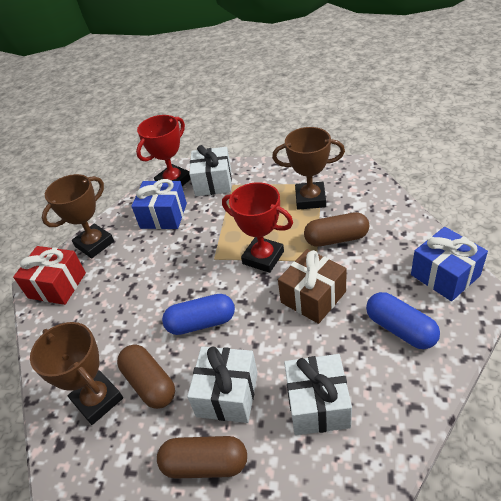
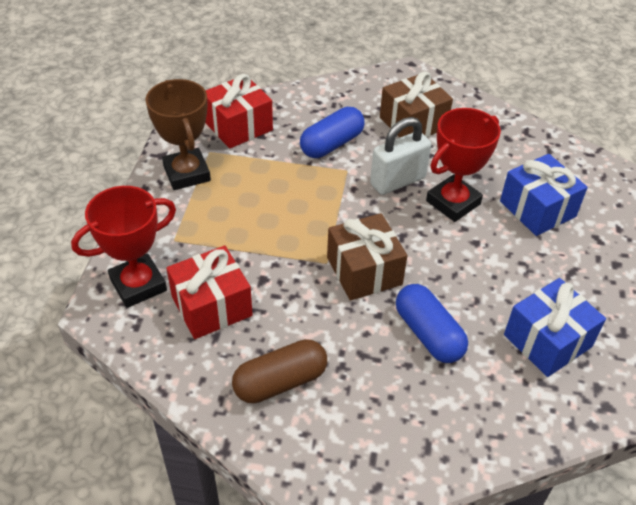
brown capsule: [117,345,175,409] [157,436,247,479] [304,212,369,247] = 3 -> [232,339,327,403] = 1
brown gift: [278,249,347,324] = 1 -> [327,213,407,301] [380,71,453,138] = 2
brown trophy: [30,322,123,425] [41,174,114,258] [272,127,345,210] = 3 -> [145,79,211,190] = 1
red gift: [13,246,86,305] = 1 -> [166,246,253,339] [205,74,273,149] = 2
white gift: [187,346,258,423] [189,145,232,196] [284,354,352,435] = 3 -> none = 0
white padlock: none = 0 -> [370,117,431,195] = 1

